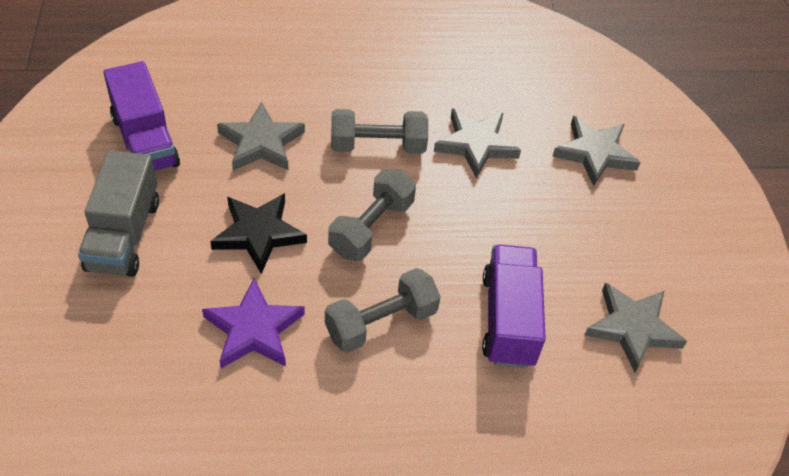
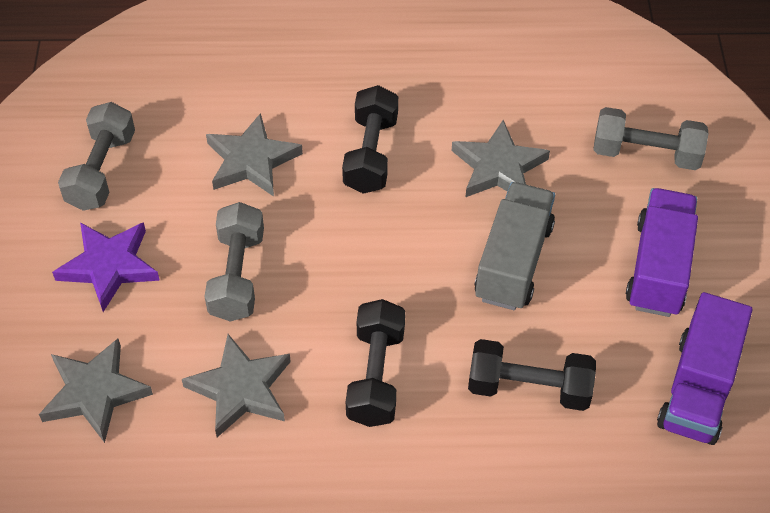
black dumbbell: none = 0 -> [342,85,398,194] [346,299,405,427] [468,339,596,411] = 3
black star: [210,193,307,274] = 1 -> none = 0

